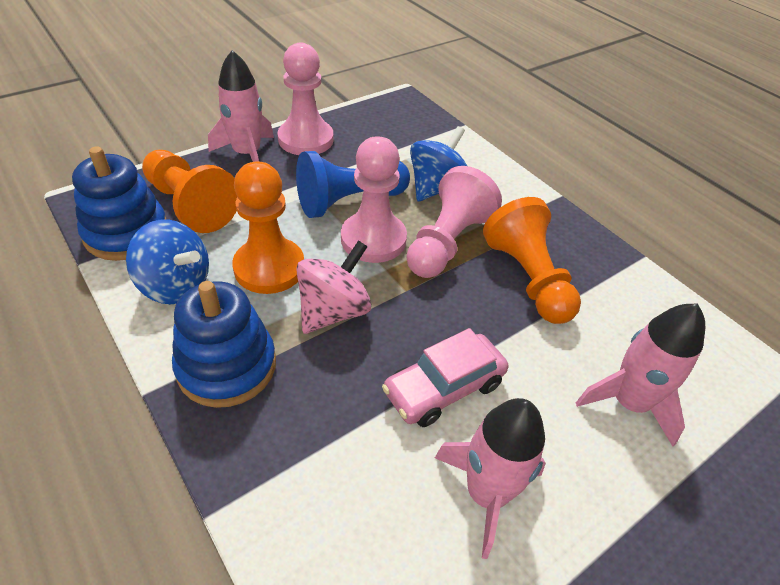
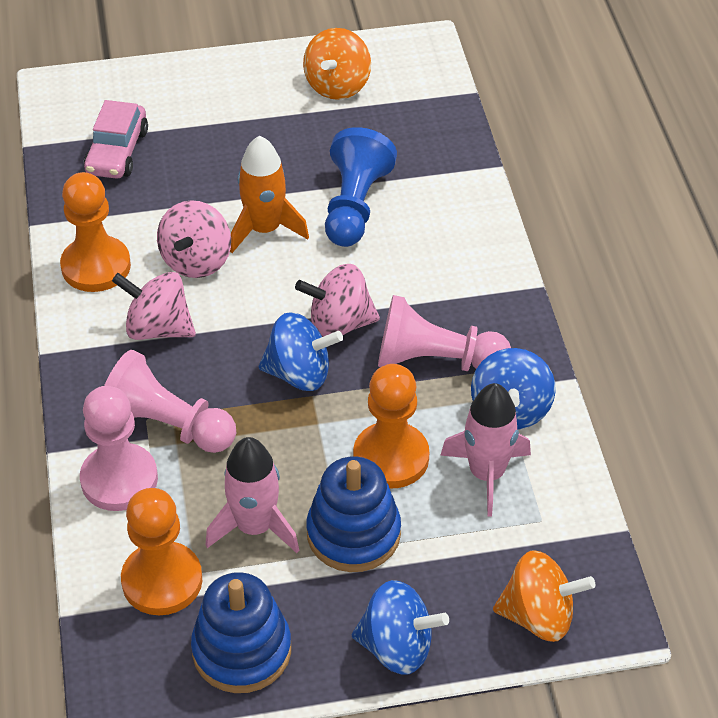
blue spinning top: [126,220,209,304] [410,126,467,202] = 2 -> [259,312,343,391] [352,580,449,675] [471,348,556,430] = 3
orange rocket: none = 0 -> [230,135,309,253] = 1
orange spinning top: none = 0 -> [303,28,371,100] [493,551,595,642] = 2
pink rocket: [208,50,274,162] [435,398,546,559] [576,303,705,447] = 3 -> [206,437,299,553] [440,383,531,517] = 2
pink spinning top: [296,241,372,334] = 1 -> [112,272,196,340] [157,200,231,278] [295,264,380,337] = 3

